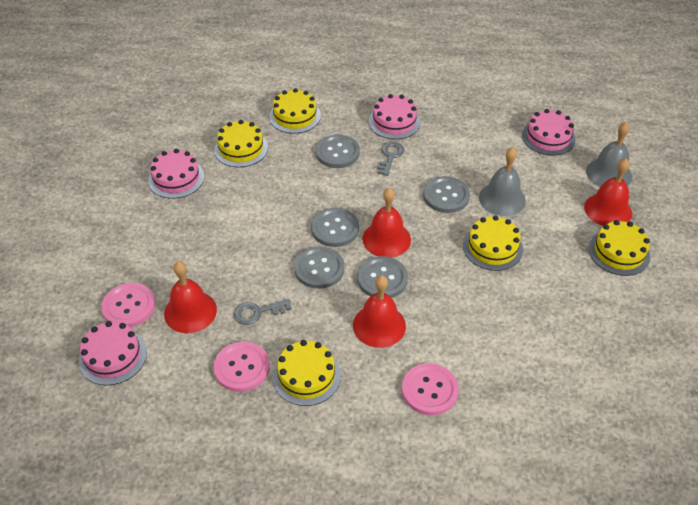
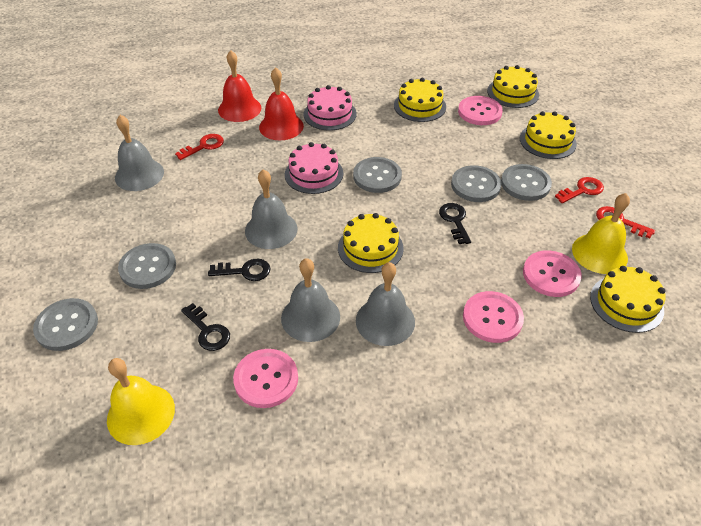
black key: none = 0 -> [181,303,230,351] [208,259,271,281] [439,203,471,244] = 3
grey bell: [479,147,526,216] [586,122,632,187] = 2 -> [115,115,164,191] [245,169,297,249] [281,258,340,342] [356,262,415,346] = 4
grey key: [234,299,292,325] [378,142,405,176] = 2 -> none = 0
pink button: [101,283,155,327] [213,342,270,392] [402,363,459,415] = 3 -> [233,349,298,408] [458,96,503,125] [463,291,524,343] [523,250,582,297] = 4
pink cake: [79,321,147,385] [148,149,204,199] [369,94,420,139] [522,109,576,156] = 4 -> [285,142,343,194] [304,85,357,131] = 2
red bell: [164,261,217,333] [353,275,406,348] [362,187,411,257] [584,158,632,226] = 4 -> [218,50,261,122] [259,67,304,140] = 2
red key: none = 0 -> [175,134,224,160] [555,177,604,203] [596,206,655,238] = 3
yellow bell: none = 0 -> [107,358,175,445] [572,193,630,274] = 2

